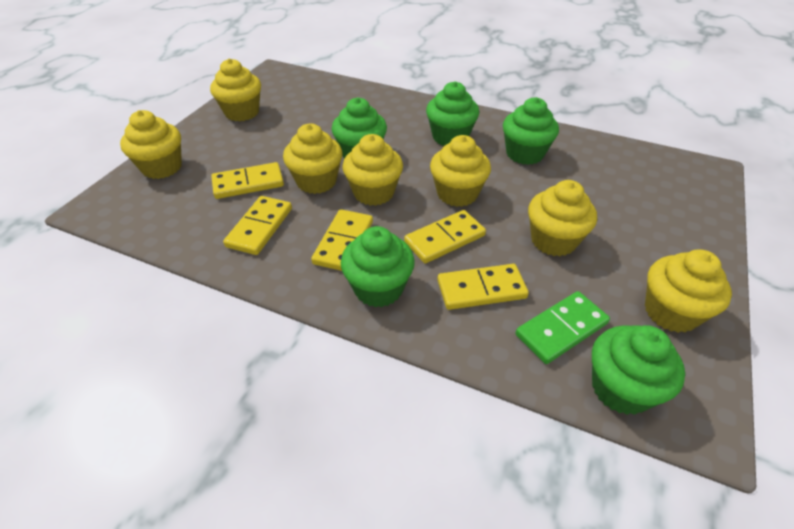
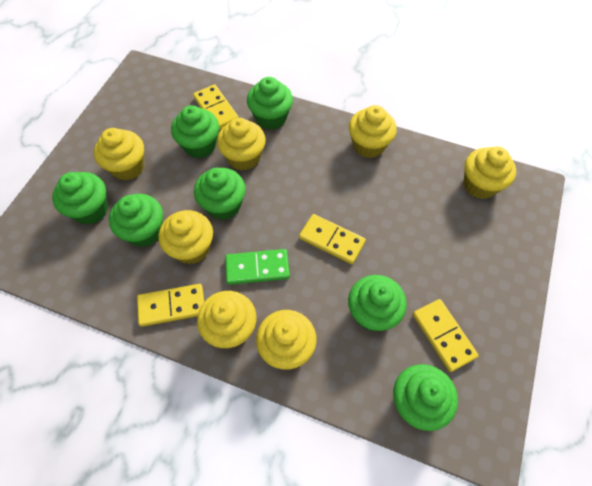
green cupcake: [332,97,387,158] [341,226,415,307] [426,81,479,146] [503,97,559,165] [592,325,685,415] = 5 -> [52,172,108,225] [109,194,163,247] [171,105,219,158] [194,168,246,220] [247,77,293,130] [348,275,407,331] [393,364,458,431] = 7
yellow domino: [211,162,284,199] [223,196,292,255] [311,209,373,271] [404,210,486,263] [437,264,529,310] = 5 -> [137,284,204,327] [193,84,239,130] [299,214,366,264] [413,299,479,372] = 4

